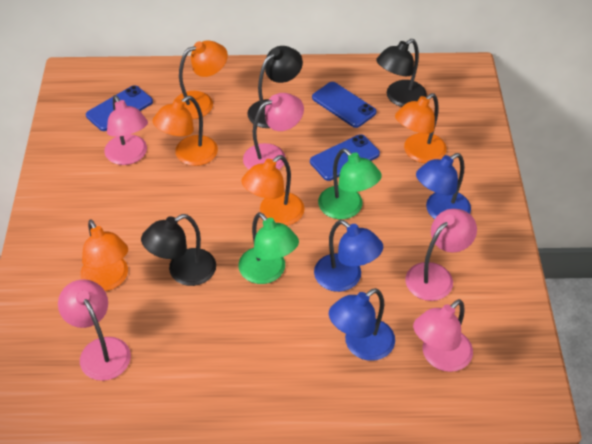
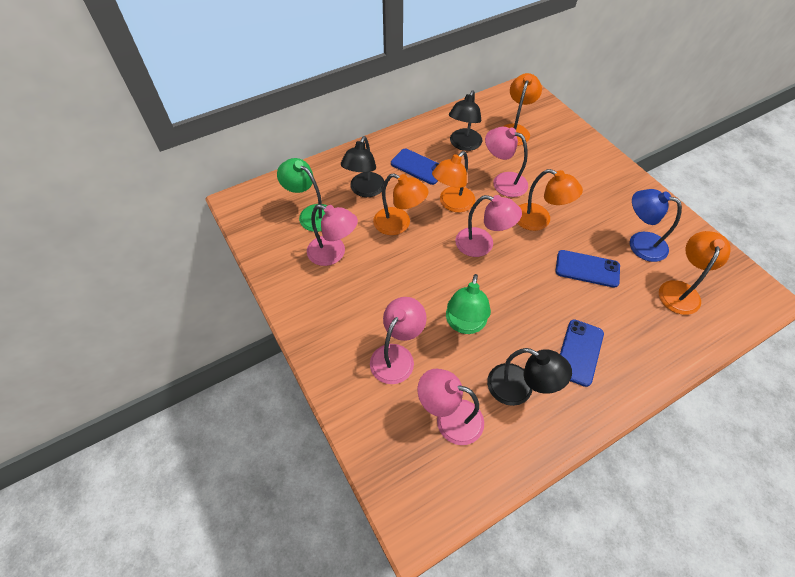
blue lamp: [314,220,383,292] [329,288,395,361] [416,153,471,219] = 3 -> [630,189,682,262] = 1

